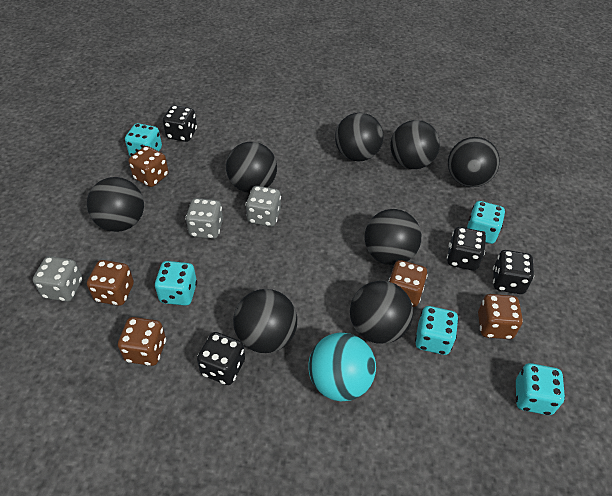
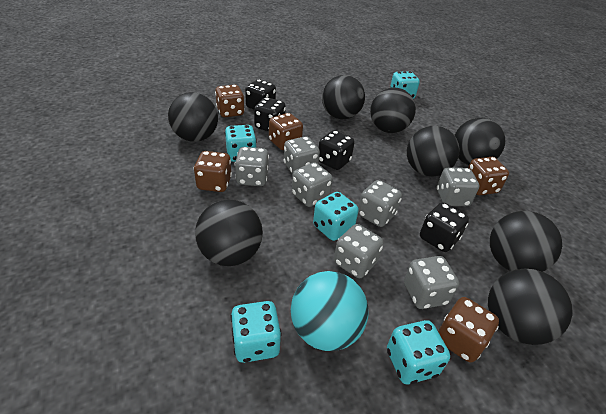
grey dice: [33,256,82,302] [185,198,223,239] [246,186,281,227] = 3 -> [235,147,269,186] [284,136,320,174] [292,162,333,207] [334,224,384,278] [358,180,402,227] [404,256,459,309] [437,167,479,206] = 7

